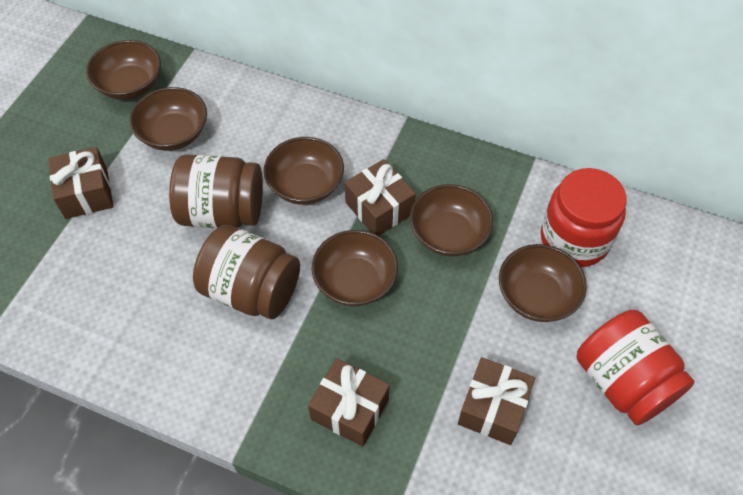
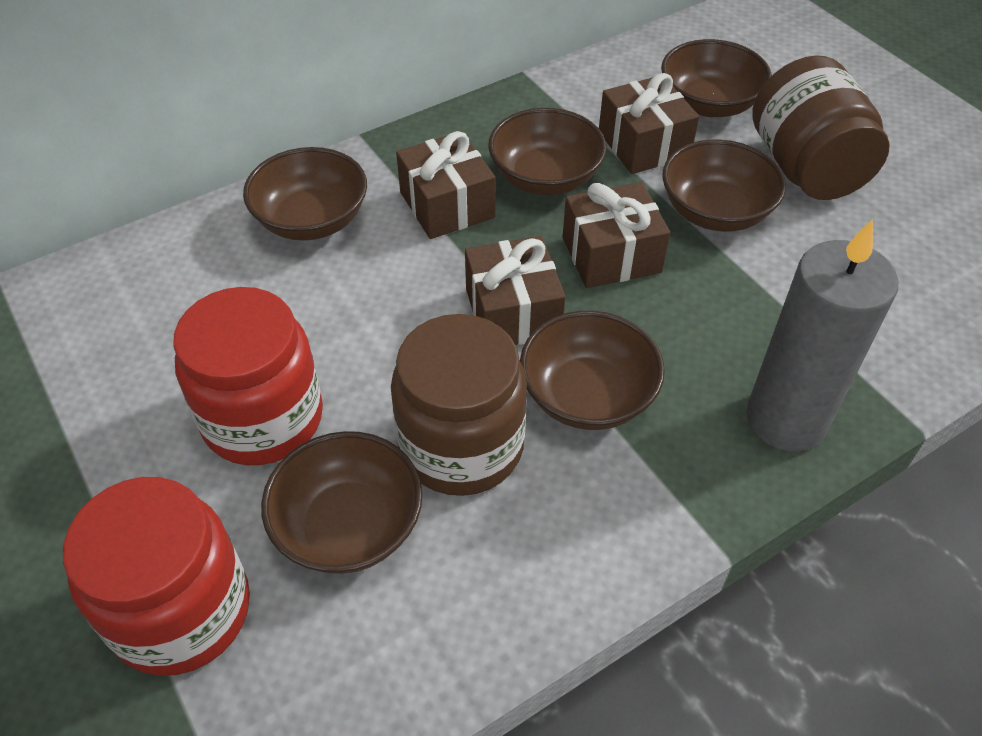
grey candle: none = 0 -> [746,219,898,451] = 1

